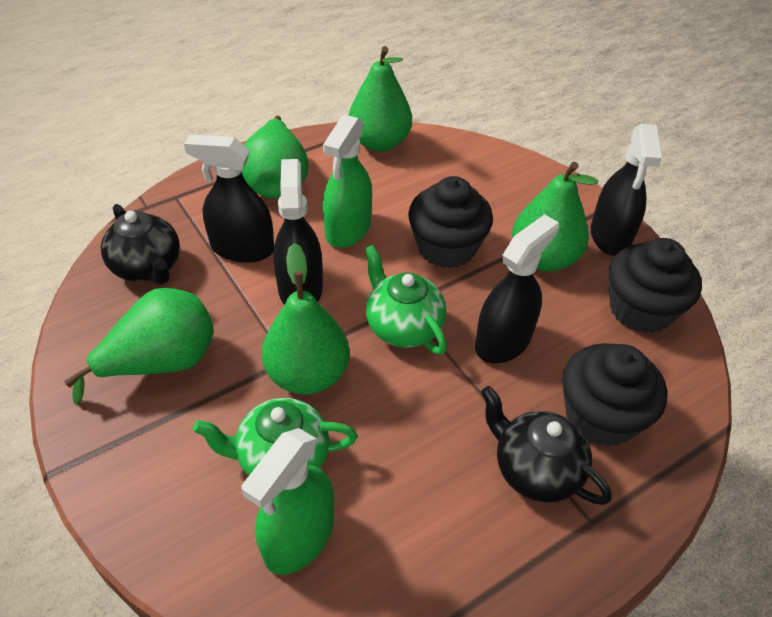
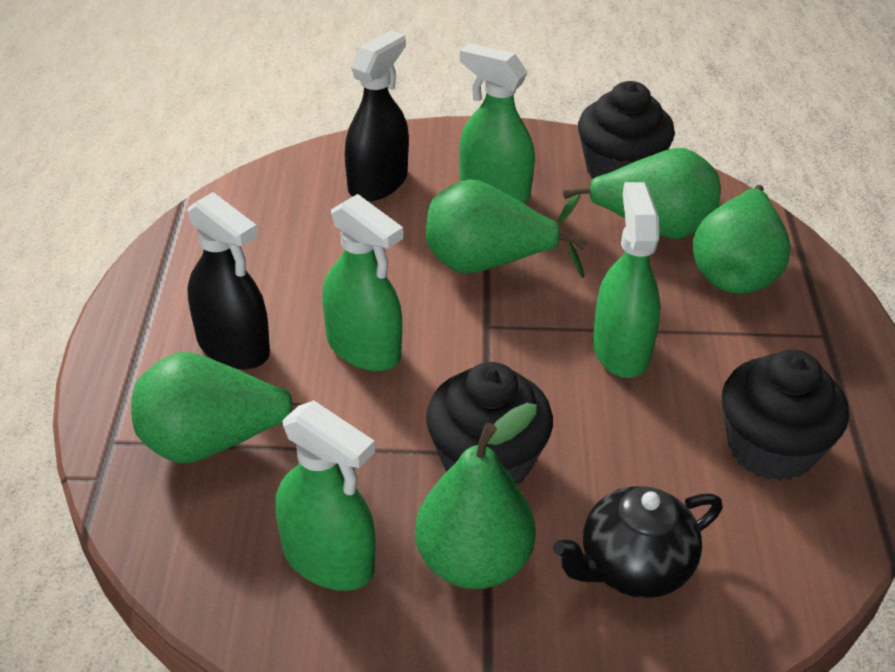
black spray bottle: [184,135,274,263] [273,159,323,305] [475,214,559,363] [591,124,662,256] = 4 -> [187,192,270,370] [345,30,409,201] = 2
black teapot: [101,204,180,285] [481,386,612,505] = 2 -> [553,486,722,598] = 1
green spray bottle: [241,428,334,575] [323,114,372,248] = 2 -> [275,400,376,591] [322,194,403,371] [459,43,535,203] [593,182,661,378] = 4
green teapot: [193,398,357,476] [365,245,447,355] = 2 -> none = 0

